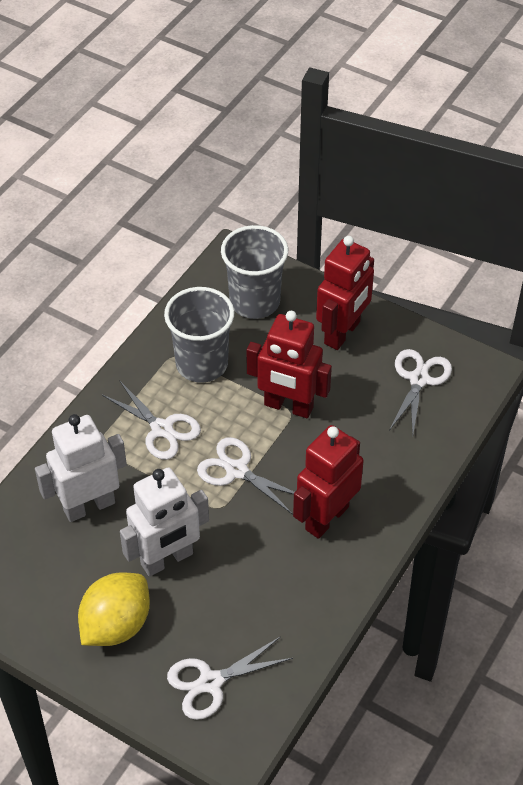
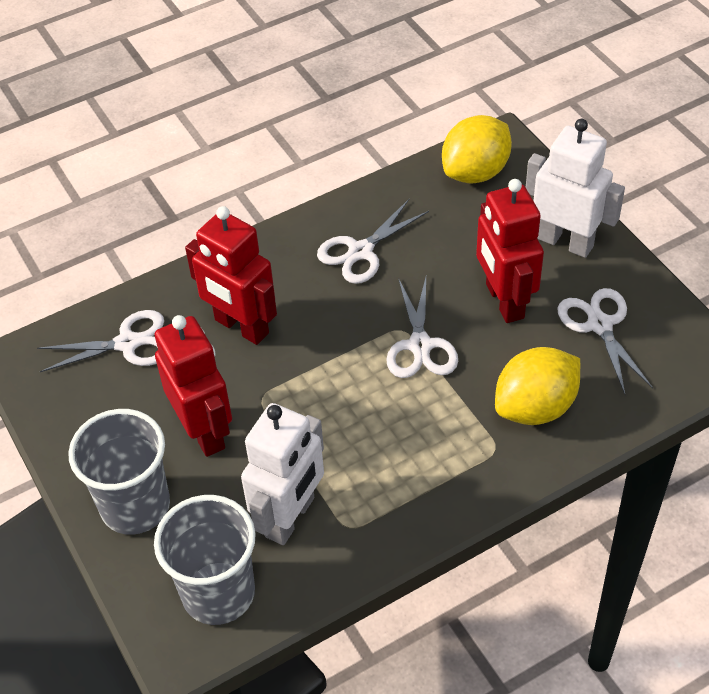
yellow lemon: [78,573,150,646] = 1 -> [442,115,512,184] [495,347,580,425] = 2

